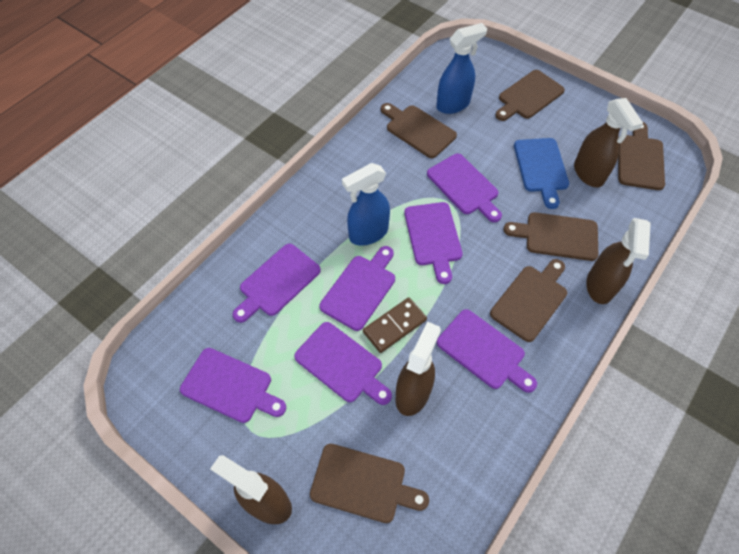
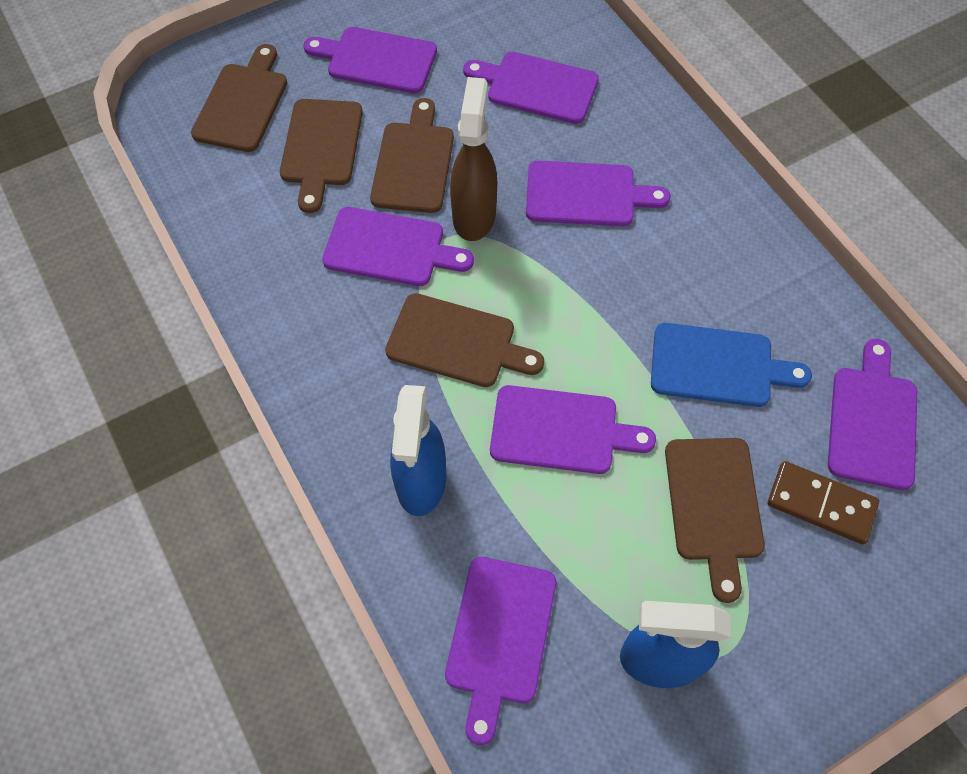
brown cutting board: [310,444,429,523] [381,103,457,158] [490,259,567,342] [495,70,565,121] [503,212,598,261] [618,122,665,190] = 6 -> [191,44,287,152] [280,99,363,213] [370,98,454,213] [385,293,544,387] [665,438,765,603] = 5
brown spray bottle: [210,455,292,524] [395,322,441,416] [574,98,643,188] [586,218,651,304] = 4 -> [450,77,497,241] = 1

